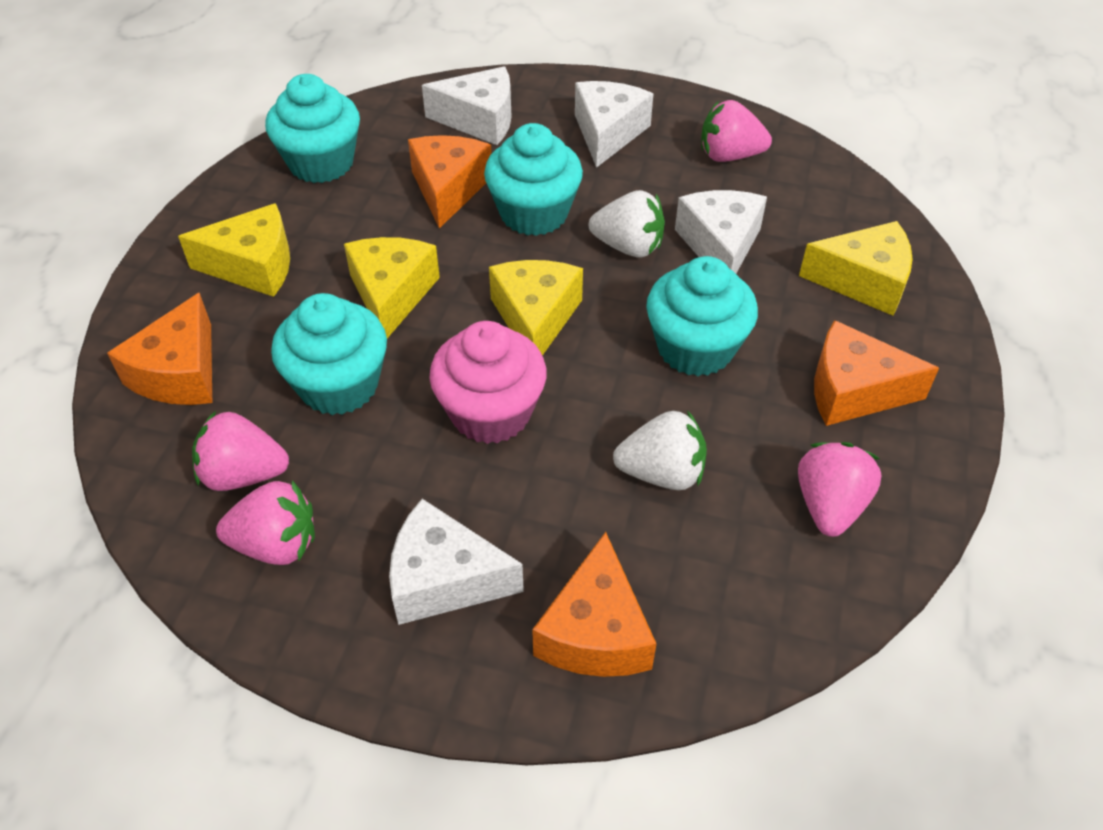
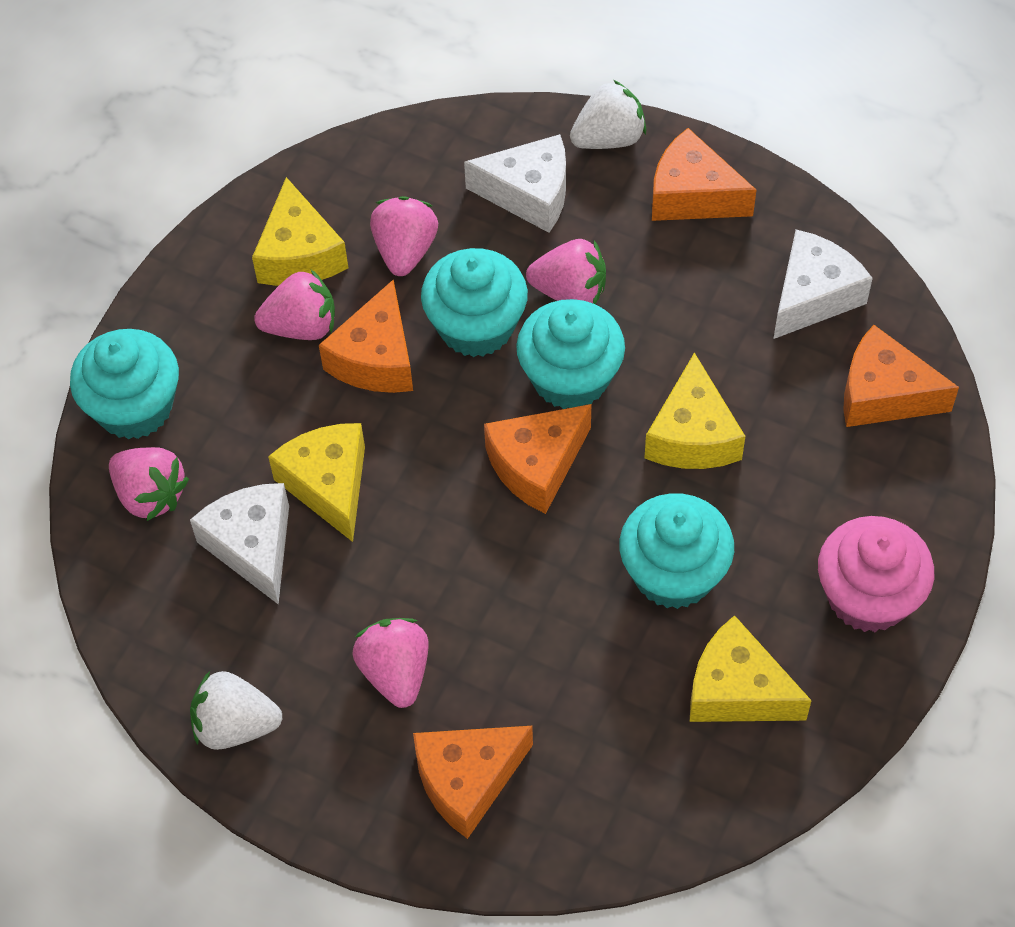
orange cheese: [107,293,212,405] [408,135,492,228] [532,532,656,677] [814,320,939,426] = 4 -> [319,279,413,393] [413,726,533,839] [484,404,591,514] [652,128,756,221] [843,325,959,427] = 5
pink strawberry: [192,411,289,491] [216,480,315,565] [701,100,772,162] [798,442,881,537] = 4 -> [109,447,189,521] [254,270,335,340] [352,618,429,708] [370,196,438,276] [526,239,606,304] = 5
white cheese: [389,499,524,625] [422,66,512,145] [575,81,653,168] [675,190,767,273] = 4 -> [190,483,289,604] [464,134,566,233] [774,230,873,339] = 3

